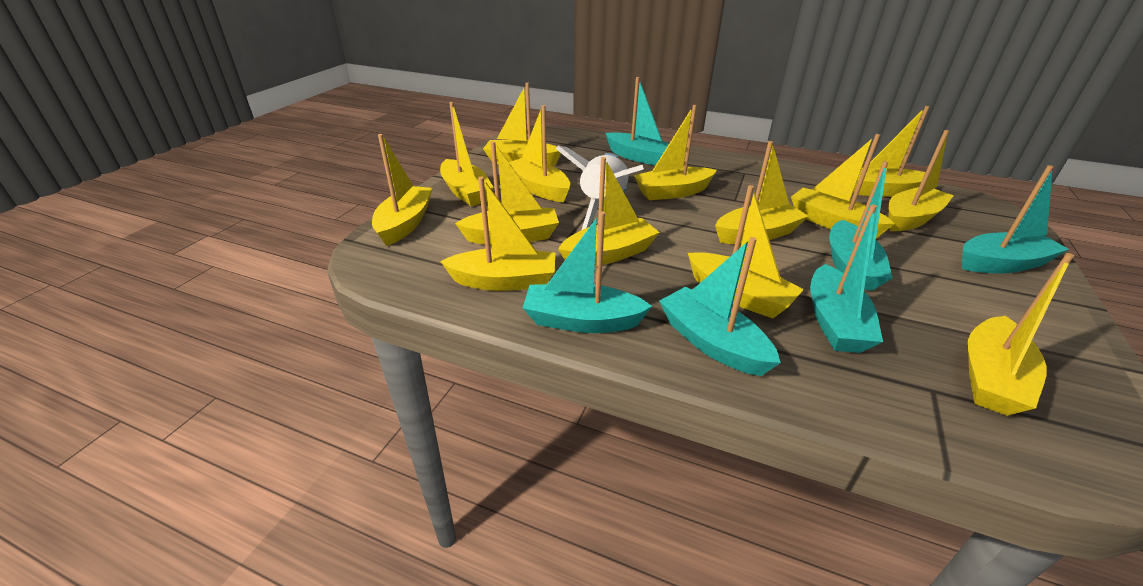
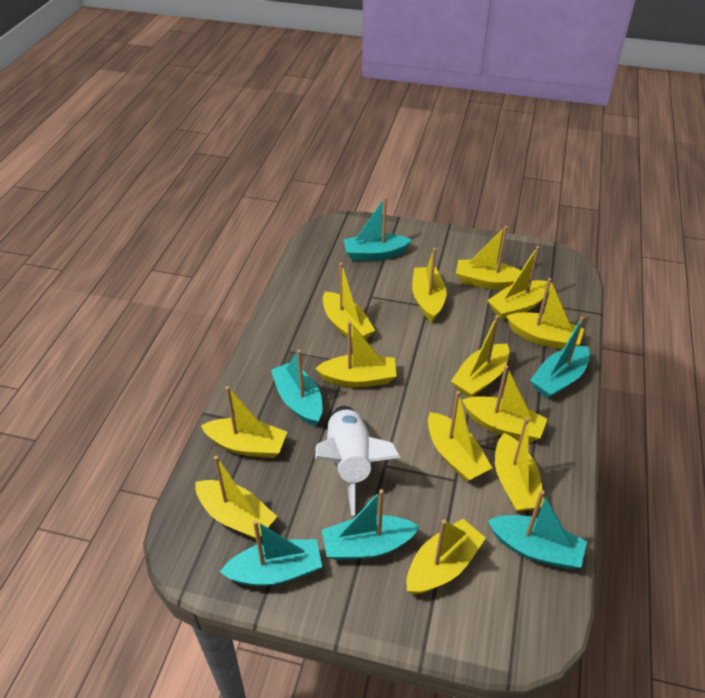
yellow boat: [372,134,433,246] [440,102,494,206] [440,177,555,291] [455,141,559,245] [483,83,561,166] [509,105,570,202] [558,157,660,266] [634,105,717,200] [688,185,804,319] [715,141,808,244] [791,134,894,239] [853,106,929,197] [888,130,954,231] [968,253,1074,416] = 14 -> [195,456,277,539] [201,386,287,458] [315,321,397,388] [323,263,375,342] [406,519,486,594] [412,248,446,322] [428,391,492,482] [451,315,510,397] [456,226,521,290] [462,365,548,442] [487,246,551,320] [495,417,544,512] [507,278,584,349] = 13

